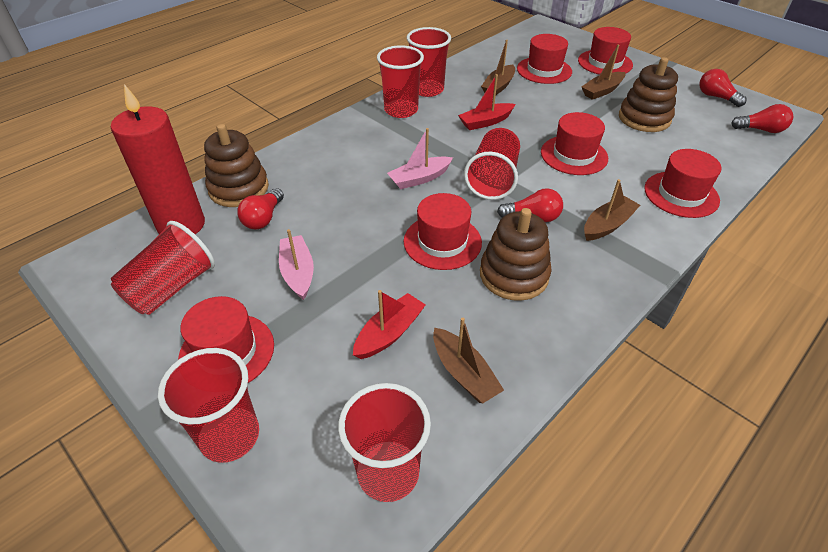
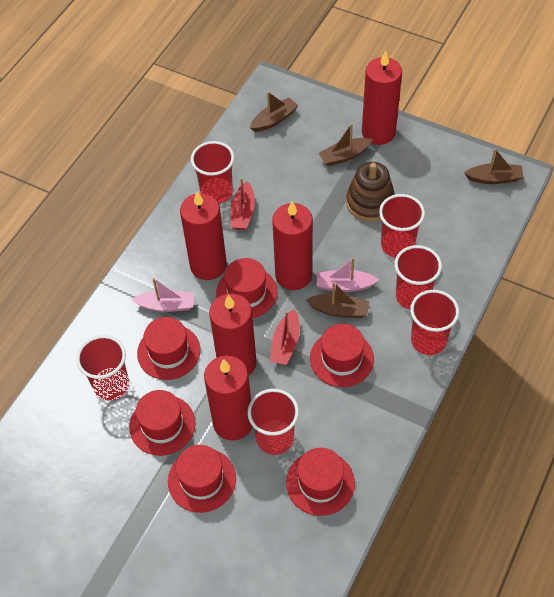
brown stacking toy: [204,124,269,207] [480,208,552,301] [619,57,678,132] = 3 -> [346,162,395,222] = 1
red candle: [111,84,205,234] = 1 -> [180,191,227,280] [204,355,253,441] [209,293,257,376] [272,201,313,290] [362,51,402,145] = 5
red light bulb: [237,188,284,230] [497,188,563,222] [699,69,747,107] [731,104,793,133] = 4 -> none = 0

